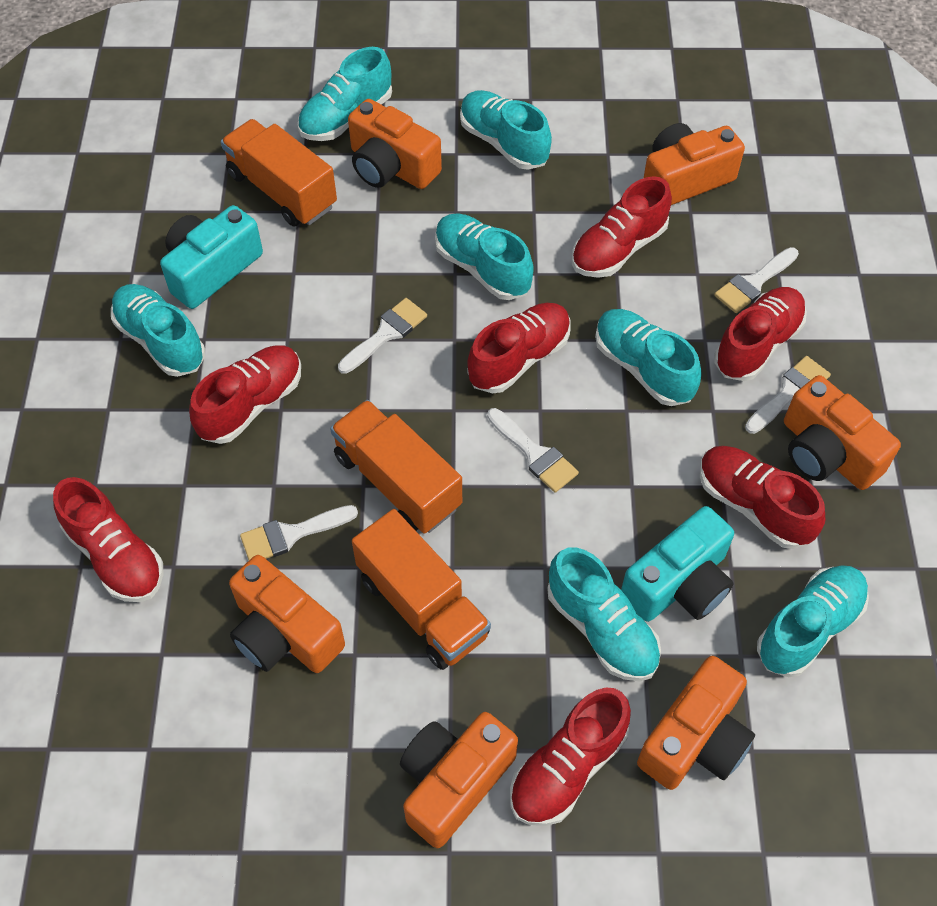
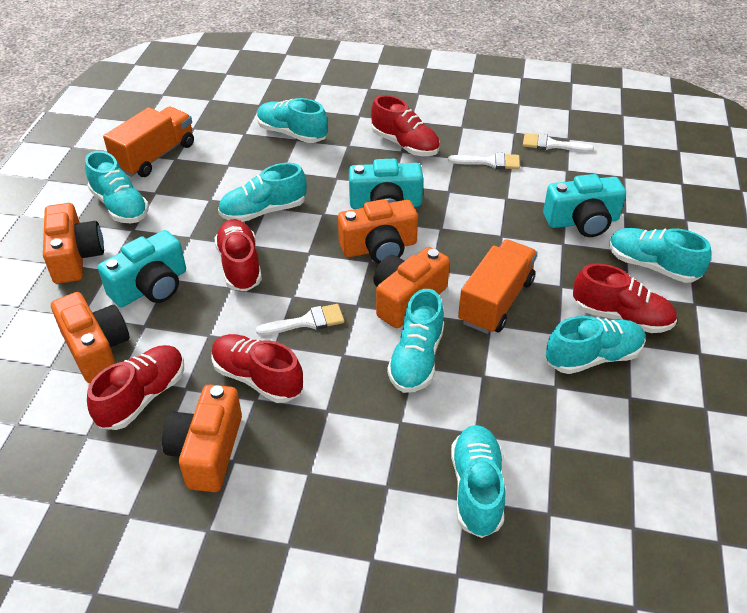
orange camera: [229,555,345,673] [348,99,442,189] [400,712,518,848] [637,656,755,790] [644,123,745,205] [784,375,901,490] = 6 -> [43,203,104,284] [51,292,130,383] [162,385,242,492] [338,199,418,264] [373,247,450,328] = 5
orange truck: [221,119,337,227] [330,400,462,534] [352,509,491,670] = 3 -> [103,106,194,177] [458,240,537,334] = 2
red shoe: [53,477,164,602] [189,345,301,444] [467,303,570,393] [510,688,631,826] [572,176,672,278] [700,446,825,549] [714,287,807,381] = 7 -> [87,345,184,430] [211,334,303,403] [214,219,262,291] [371,95,440,156] [573,263,677,333] = 5
turquoise camera: [160,205,263,309] [621,506,734,622] = 2 -> [98,230,186,307] [349,159,423,209] [543,174,626,237] = 3
white brush: [240,505,358,560] [338,298,427,374] [487,408,579,493] [714,247,799,313] [745,356,831,434] = 5 -> [256,304,344,335] [448,153,520,169] [523,133,594,152] = 3

